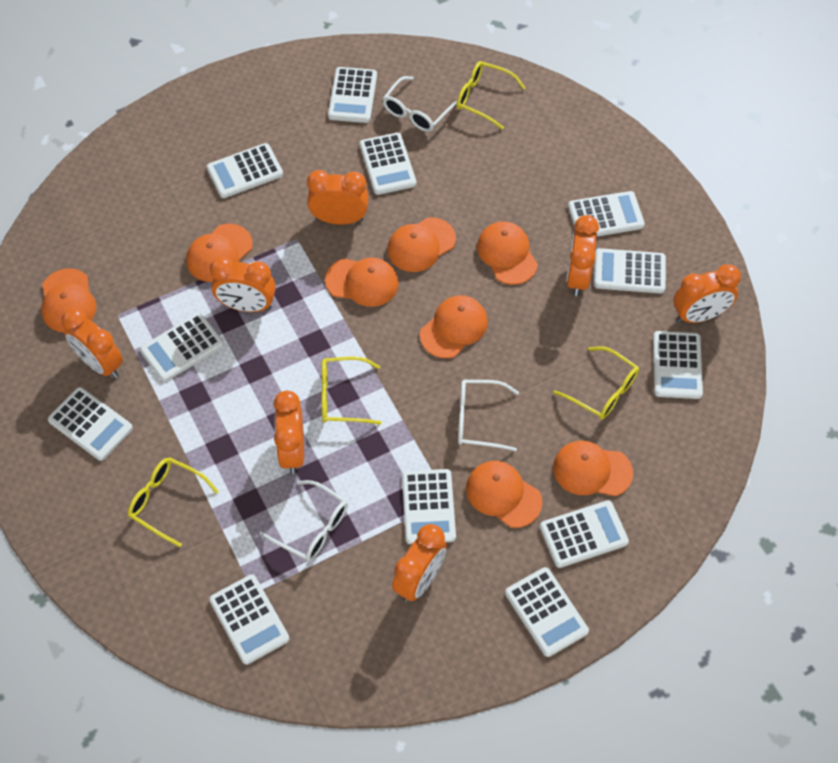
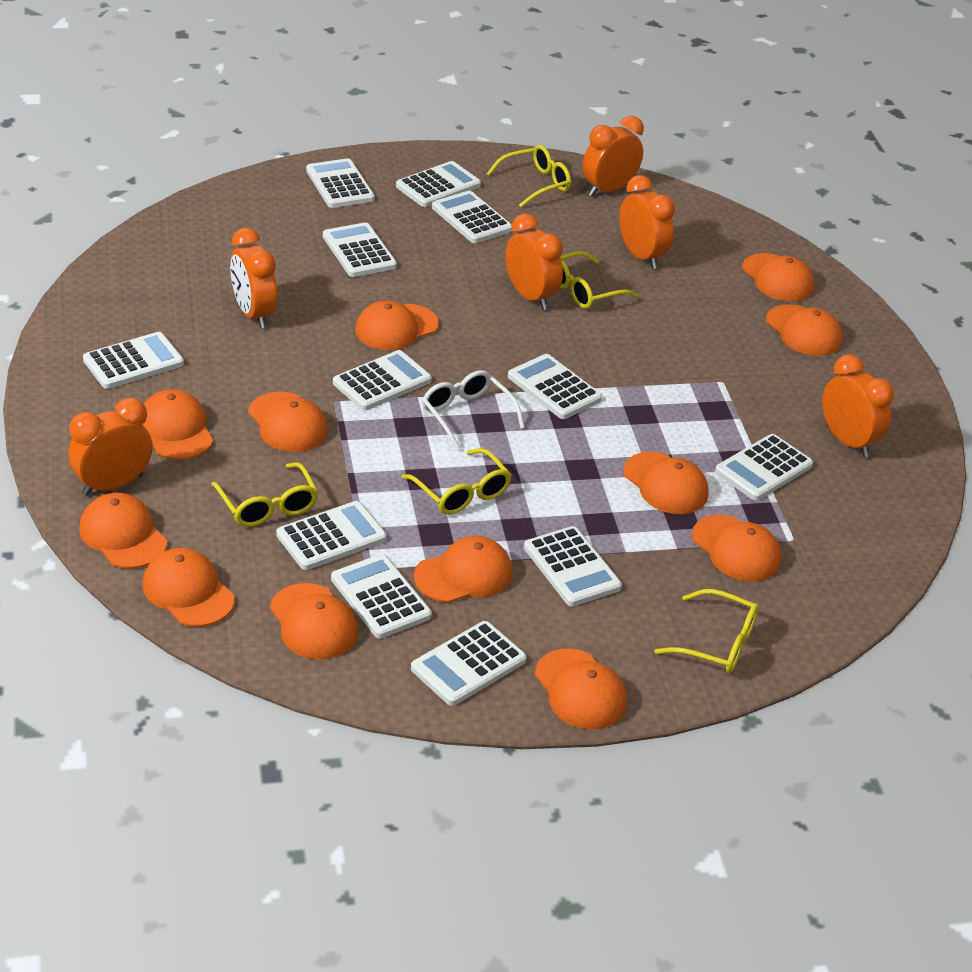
orange cap: [41,268,96,333] [186,224,253,282] [325,258,399,307] [387,217,456,272] [420,295,488,358] [466,461,542,528] [477,222,538,285] [553,441,633,496] = 8 -> [79,492,168,569] [142,389,213,460] [142,548,235,627] [248,392,328,452] [270,583,358,659] [355,300,439,350] [414,536,512,603] [535,649,627,730] [623,452,709,514] [692,515,781,582] [742,253,814,302] [766,304,843,356] = 12
orange clock: [61,308,123,378] [210,257,276,312] [273,391,304,474] [307,170,369,225] [392,524,447,602] [566,215,599,296] [673,264,741,323] = 7 -> [68,398,152,496] [230,228,277,329] [505,214,563,310] [582,116,644,197] [619,175,675,269] [822,354,894,457] = 6
white glasses: [260,480,348,561] [382,76,457,132] [458,380,519,451] = 3 -> [422,370,525,451] = 1
yellow glasses: [128,457,219,547] [321,356,382,425] [456,61,526,130] [553,346,639,420] = 4 -> [211,462,318,527] [402,448,512,515] [486,145,571,207] [560,251,638,309] [654,589,759,673] = 5

